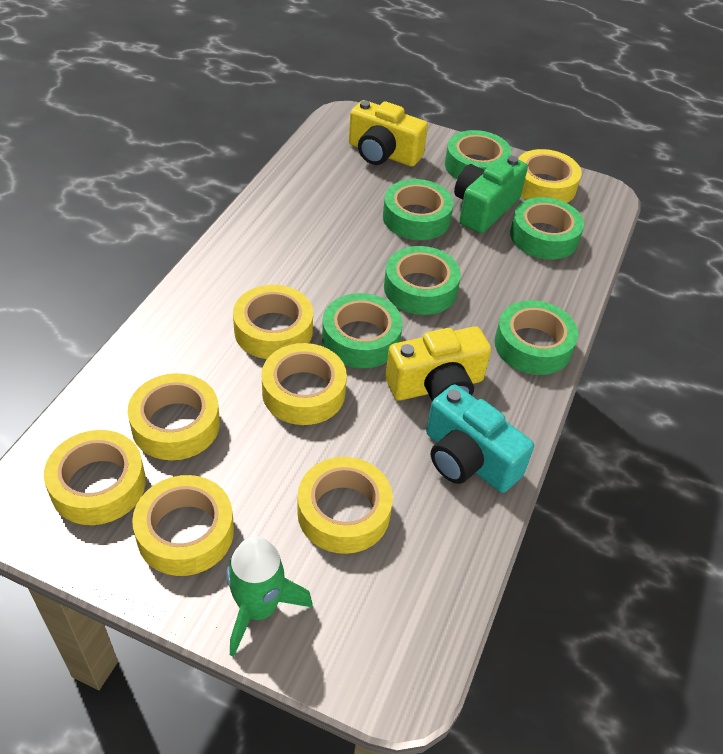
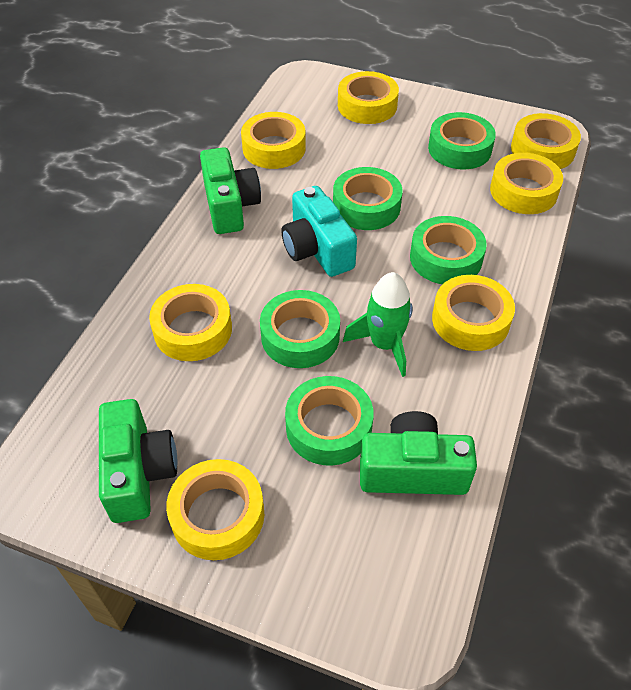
green camera: [454,155,528,233] = 1 -> [99,399,177,523] [200,147,261,234] [360,411,477,495] = 3
green tape: [322,293,403,368] [383,179,453,240] [384,246,461,315] [445,130,512,179] [495,300,578,375] [510,197,584,260] = 6 -> [260,290,340,368] [285,376,374,466] [333,167,403,230] [410,216,487,284] [428,112,496,169] = 5
yellow camera: [349,100,428,167] [385,326,491,401] = 2 -> none = 0

